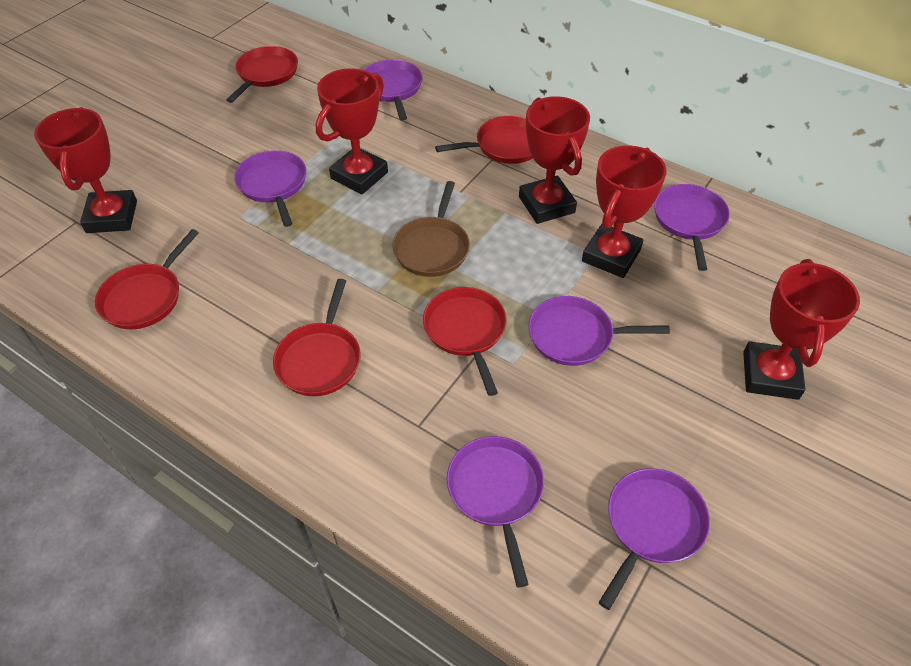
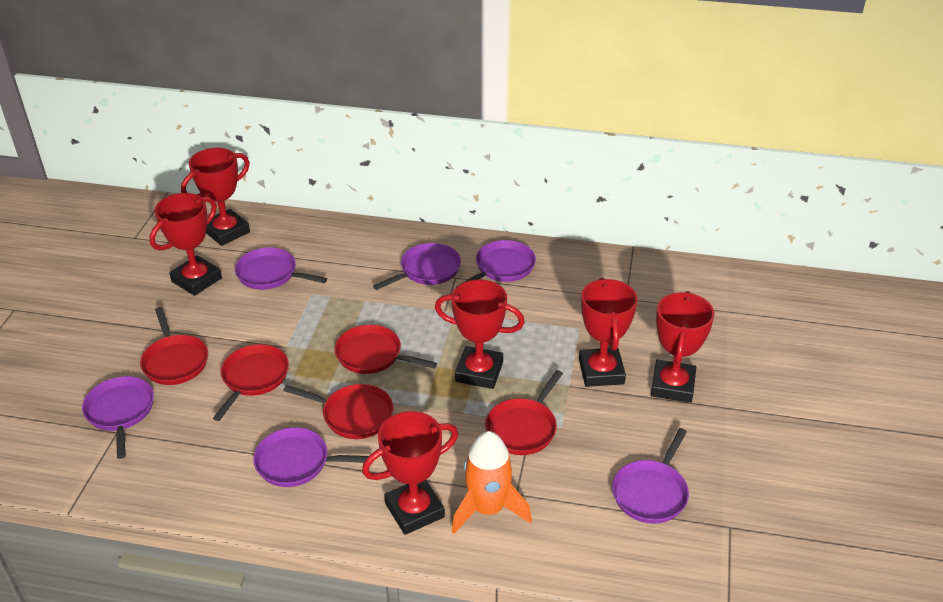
brown pan: [392,181,470,277] = 1 -> none = 0
orange rocket: none = 0 -> [452,431,532,534] = 1
red trophy: [34,107,137,233] [316,68,388,194] [519,96,590,224] [582,145,667,278] [743,259,860,400] = 5 -> [149,193,222,296] [181,148,250,246] [362,411,458,535] [435,279,525,389] [579,278,638,387] [651,291,715,403] = 6

